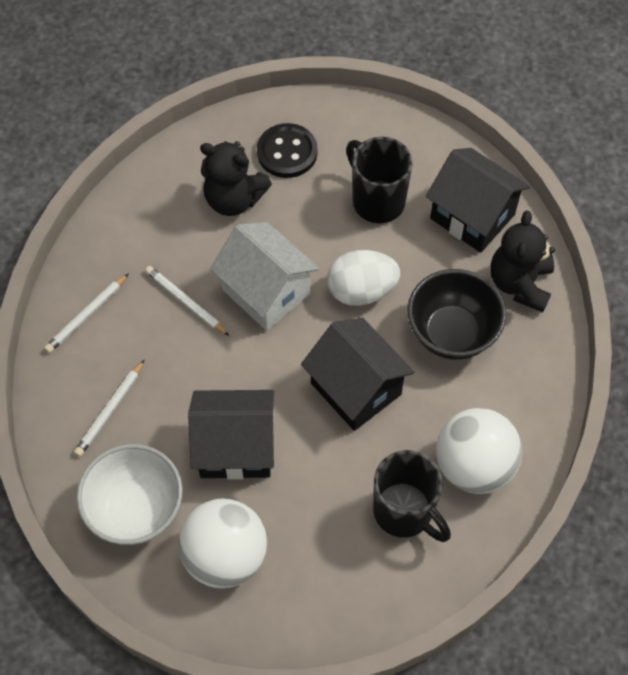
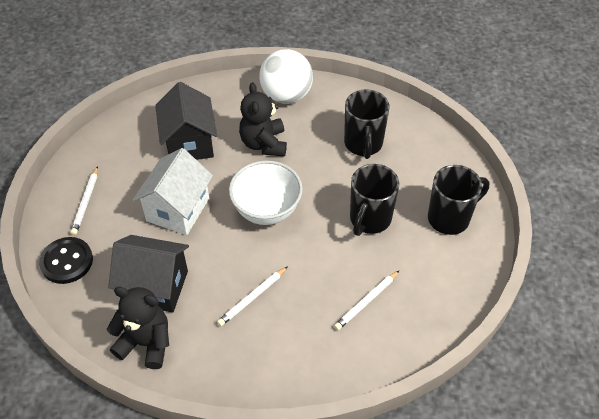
black bowl: [408,269,506,360] = 1 -> none = 0
black house: [188,390,274,480] [301,318,414,431] [426,148,530,253] = 3 -> [108,235,189,312] [155,82,217,160] = 2
black mug: [346,137,413,223] [373,450,451,542] = 2 -> [344,89,390,159] [350,164,399,236] [428,165,489,235] = 3
white ball: [178,498,267,588] [436,408,522,494] = 2 -> [259,49,313,104] = 1
white egg: [327,250,400,306] = 1 -> none = 0

